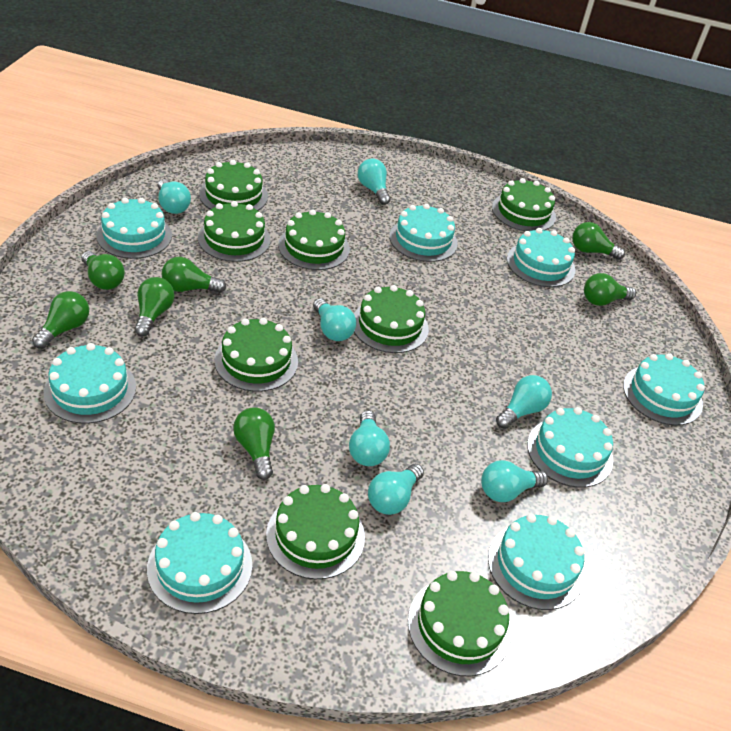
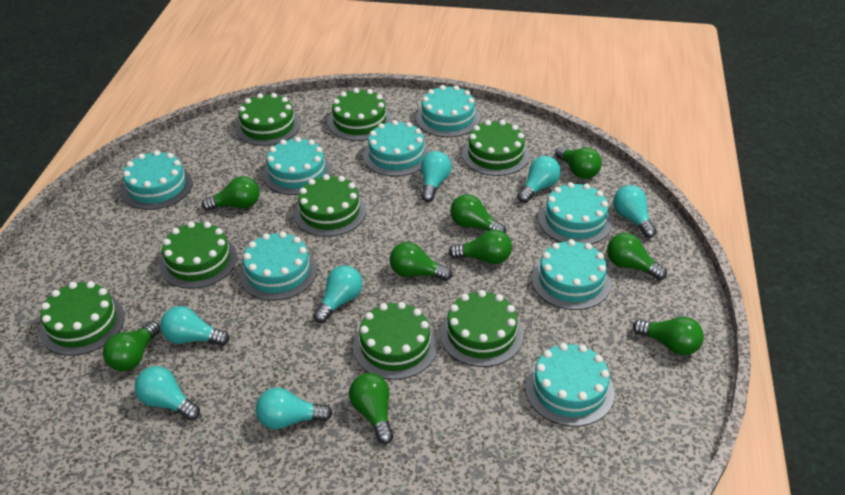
green light bulb: [32,291,89,349] [81,251,125,290] [134,277,174,336] [162,257,226,293] [233,407,275,480] [572,222,625,260] [584,273,636,306] = 7 -> [103,321,160,371] [202,176,260,211] [349,373,394,444] [390,242,452,281] [449,230,512,264] [450,194,506,233] [555,147,602,179] [607,233,667,280] [633,317,704,355] = 9

